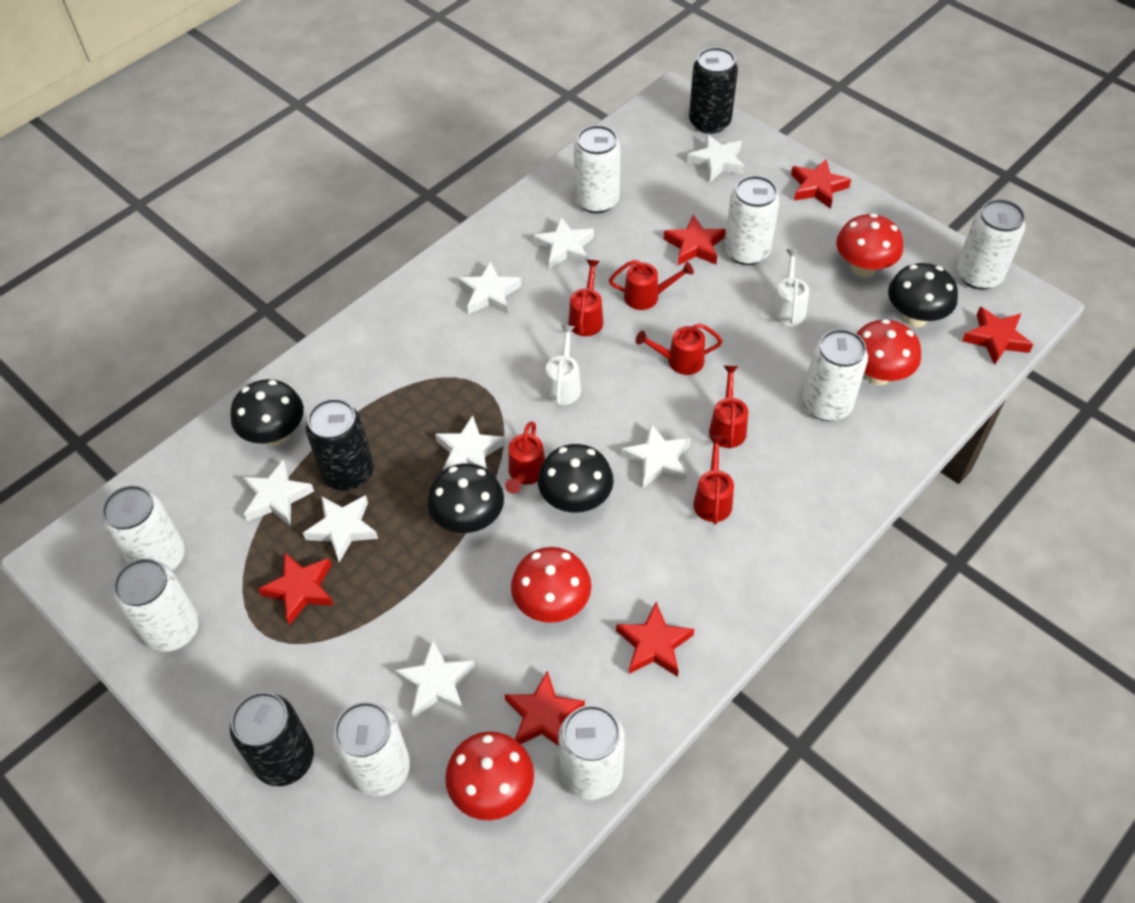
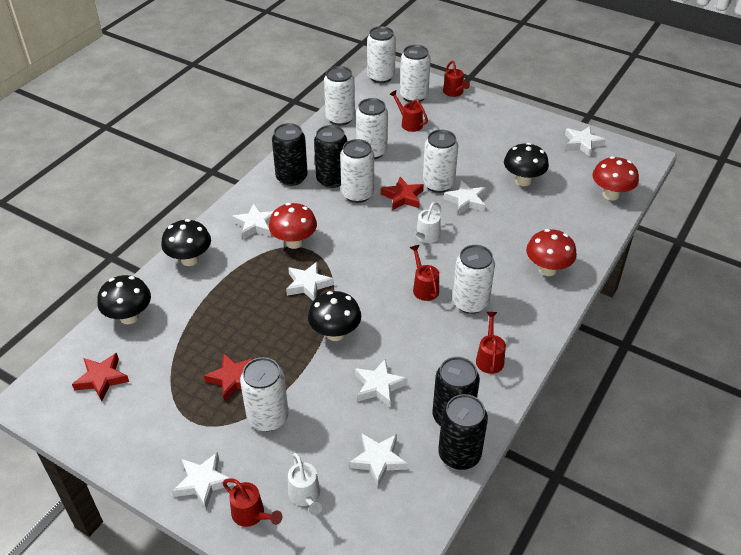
black can: [230,692,314,786] [306,399,374,490] [689,47,738,134] = 3 -> [272,123,308,186] [314,125,347,188] [433,357,480,426] [438,394,488,470] = 4
red mushroom: [445,731,534,820] [511,547,592,623] [836,213,903,277] [856,319,921,385] = 4 -> [269,203,317,249] [526,229,577,276] [592,156,639,201] = 3
red star: [258,553,334,625] [504,671,585,746] [616,602,694,677] [664,215,726,265] [791,159,851,209] [962,307,1033,365] = 6 -> [72,353,129,401] [204,353,255,402] [381,177,424,210] = 3
red watering can: [505,422,545,494] [568,260,603,336] [609,260,694,310] [636,323,722,375] [693,436,734,524] [709,366,748,449] = 6 -> [223,479,282,527] [389,90,428,132] [409,245,439,301] [443,61,470,97] [476,312,506,374] = 5
white star: [242,459,314,526] [303,495,378,562] [395,639,475,718] [435,415,505,471] [458,261,522,314] [533,217,594,269] [621,424,691,488] [687,134,745,182] = 8 -> [173,452,234,509] [232,204,274,239] [286,262,334,301] [349,434,408,487] [355,359,408,408] [444,180,486,215] [565,126,606,157] = 7

